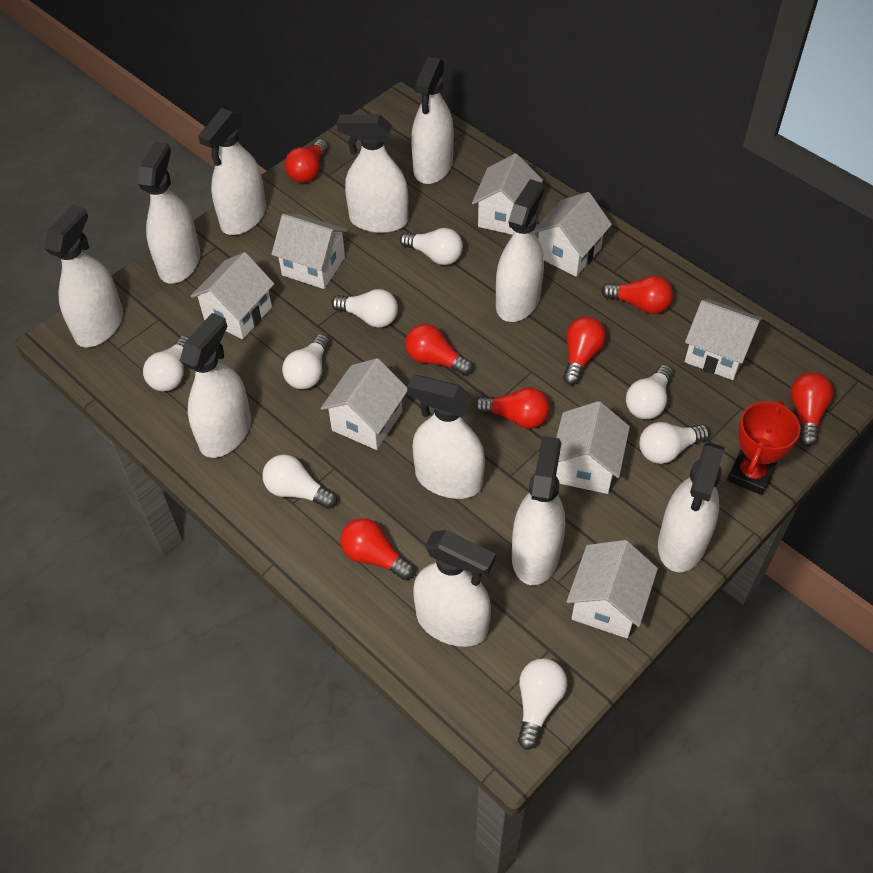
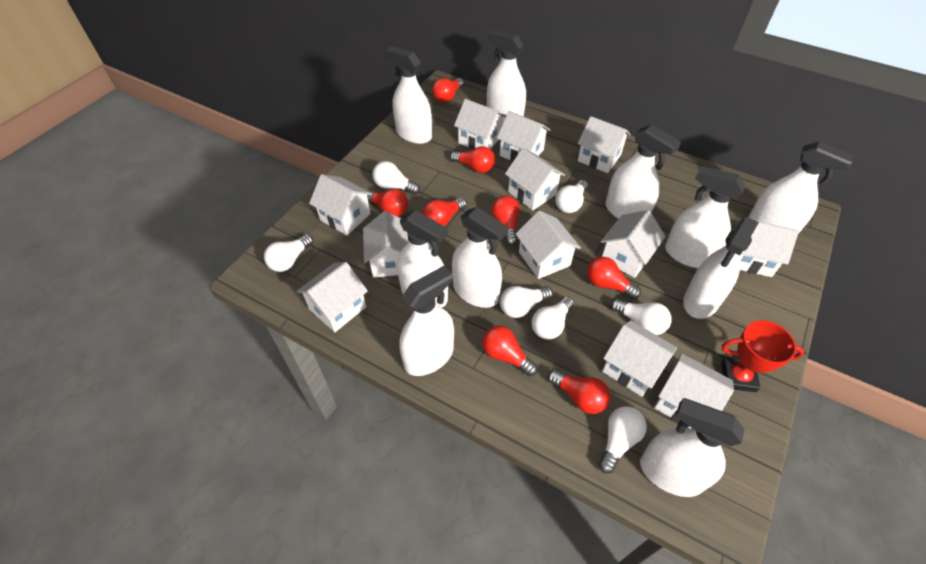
red light bulb: [285,140,328,183] [340,518,415,580] [405,324,473,376] [474,387,550,428] [563,317,606,385] [601,276,673,314] [790,373,833,446] = 7 -> [367,189,408,217] [422,198,467,226] [432,78,464,103] [450,146,495,173] [482,326,538,376] [492,196,520,246] [548,370,611,414] [587,257,641,299] = 8
white house: [190,252,274,339] [271,214,348,289] [321,358,407,450] [472,154,543,235] [533,192,612,277] [556,401,630,494] [567,540,658,638] [685,298,763,380] = 8 -> [297,262,368,332] [309,174,372,235] [363,211,409,278] [454,99,506,149] [497,111,551,162] [505,148,565,210] [516,210,581,279] [578,116,631,173] [601,210,666,278] [602,320,677,397] [654,353,734,428] [740,218,799,277] = 12
white light bulb: [143,336,189,391] [262,454,337,509] [282,334,330,389] [332,289,398,328] [400,228,463,265] [518,658,567,750] [626,365,673,419] [639,422,709,464] = 8 -> [264,234,313,272] [372,161,420,194] [500,286,553,318] [531,296,574,339] [555,180,588,213] [599,406,647,474] [611,299,672,335] = 7
white spray bottle: [44,205,123,348] [138,142,200,284] [180,313,251,458] [198,108,266,235] [337,114,408,233] [407,375,485,499] [411,57,454,184] [413,530,496,647] [496,179,545,322] [512,436,565,585] [658,442,724,572] = 11 -> [385,46,432,144] [397,210,448,308] [399,266,454,376] [452,207,508,308] [487,30,526,125] [606,125,681,219] [640,398,744,497] [665,166,745,268] [683,217,759,319] [748,141,854,234] = 10

